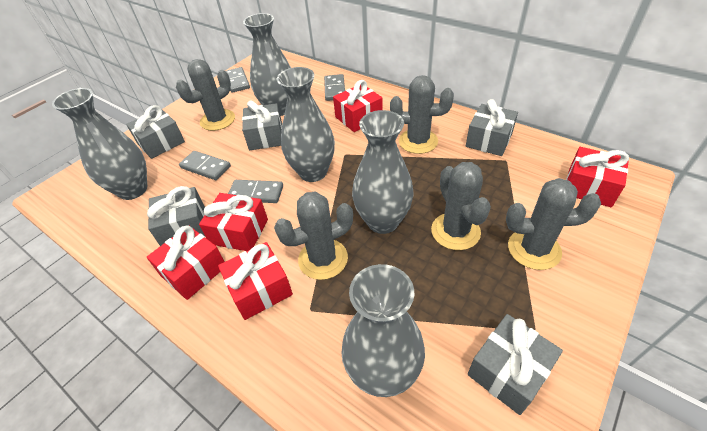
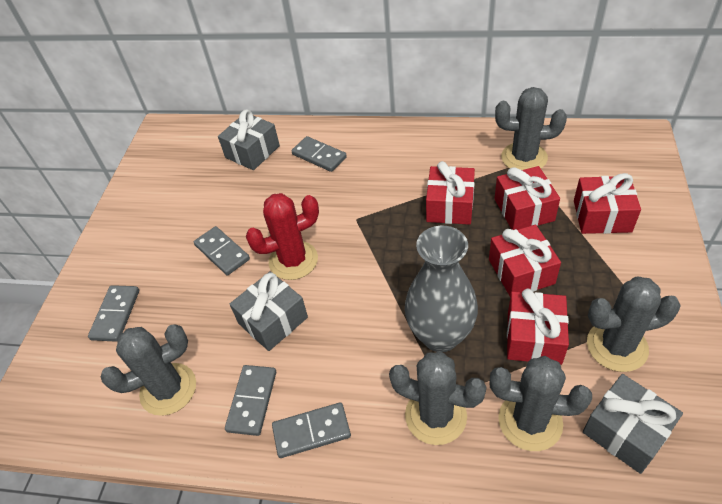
grey domino: [179,151,231,180] [225,67,250,93] [228,180,283,203] [324,74,345,101] = 4 -> [88,285,139,342] [194,226,250,275] [225,365,276,436] [272,402,351,458] [291,136,347,172] = 5
grey gift: [126,105,185,159] [147,186,205,246] [242,100,282,150] [466,99,518,156] [468,314,563,415] = 5 -> [218,109,280,170] [230,271,308,351] [583,374,683,474] = 3
grey vase: [52,88,147,200] [243,13,291,116] [277,67,335,182] [341,264,425,397] [352,110,414,234] = 5 -> [405,226,478,352] = 1
red cactus: none = 0 -> [246,193,319,280] = 1

